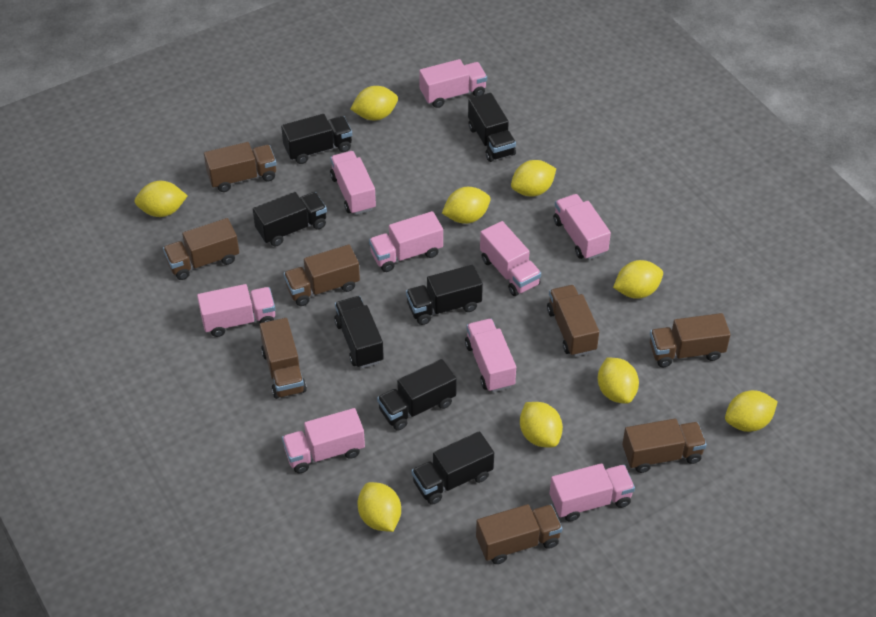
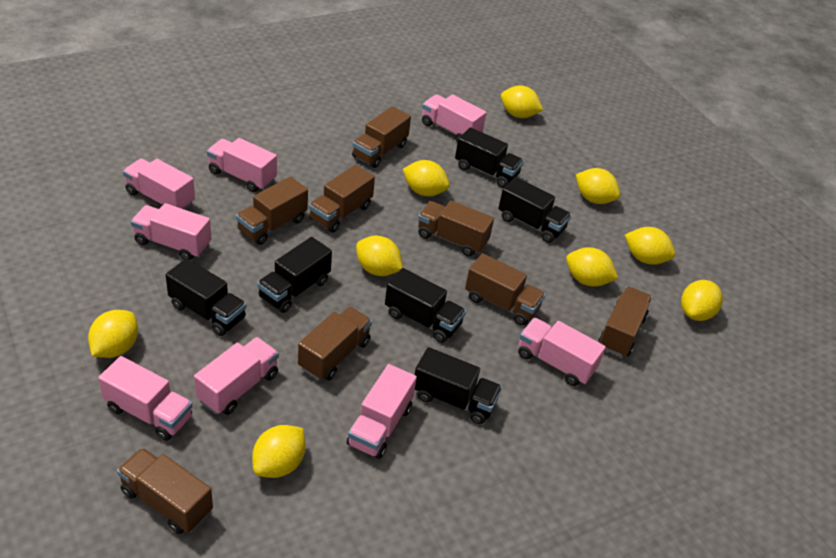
black truck: [253,192,327,246] [281,114,352,164] [334,296,384,368] [377,359,457,430] [406,265,483,325] [412,431,494,505] [468,93,516,162] = 7 -> [166,258,246,336] [257,237,332,313] [385,268,466,343] [415,347,502,424] [455,127,524,188] [498,177,571,243] = 6
pink truck: [197,284,275,337] [282,408,365,473] [330,151,376,215] [369,211,443,272] [419,59,487,108] [465,319,516,392] [480,221,541,296] [550,463,635,521] [553,194,611,260] = 9 -> [98,356,193,441] [123,159,195,210] [131,203,211,260] [194,337,279,415] [207,138,277,192] [347,364,417,459] [422,94,486,143] [518,318,606,386] = 8

